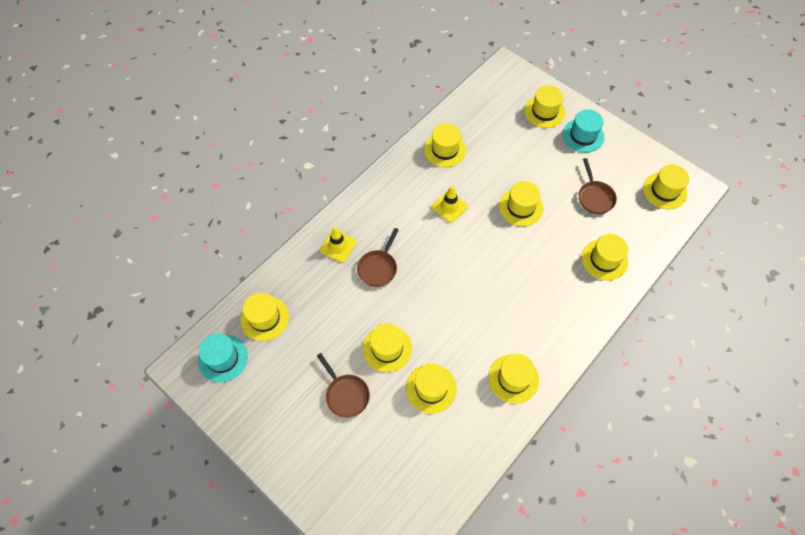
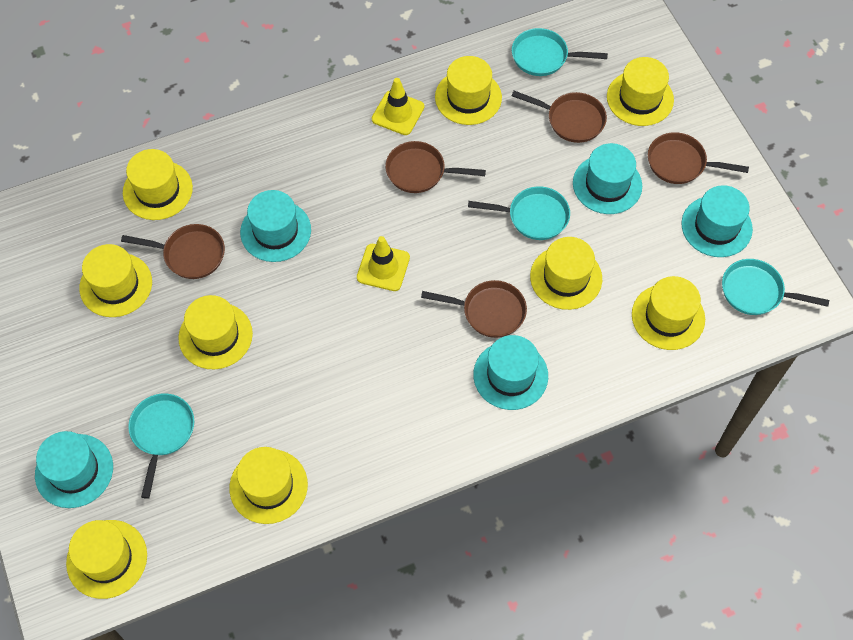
brown pan: [317,353,370,418] [357,228,399,287] [579,158,617,214] = 3 -> [121,224,225,279] [385,141,486,193] [421,280,527,338] [512,91,607,143] [648,132,749,184] = 5
turquoise hat: [198,333,248,383] [562,109,604,153] = 2 -> [35,431,113,508] [240,190,311,262] [473,335,548,410] [573,143,642,214] [682,185,753,257] = 5
turquoise pan: none = 0 -> [128,393,194,499] [468,186,570,240] [512,28,608,76] [722,259,829,315] = 4

